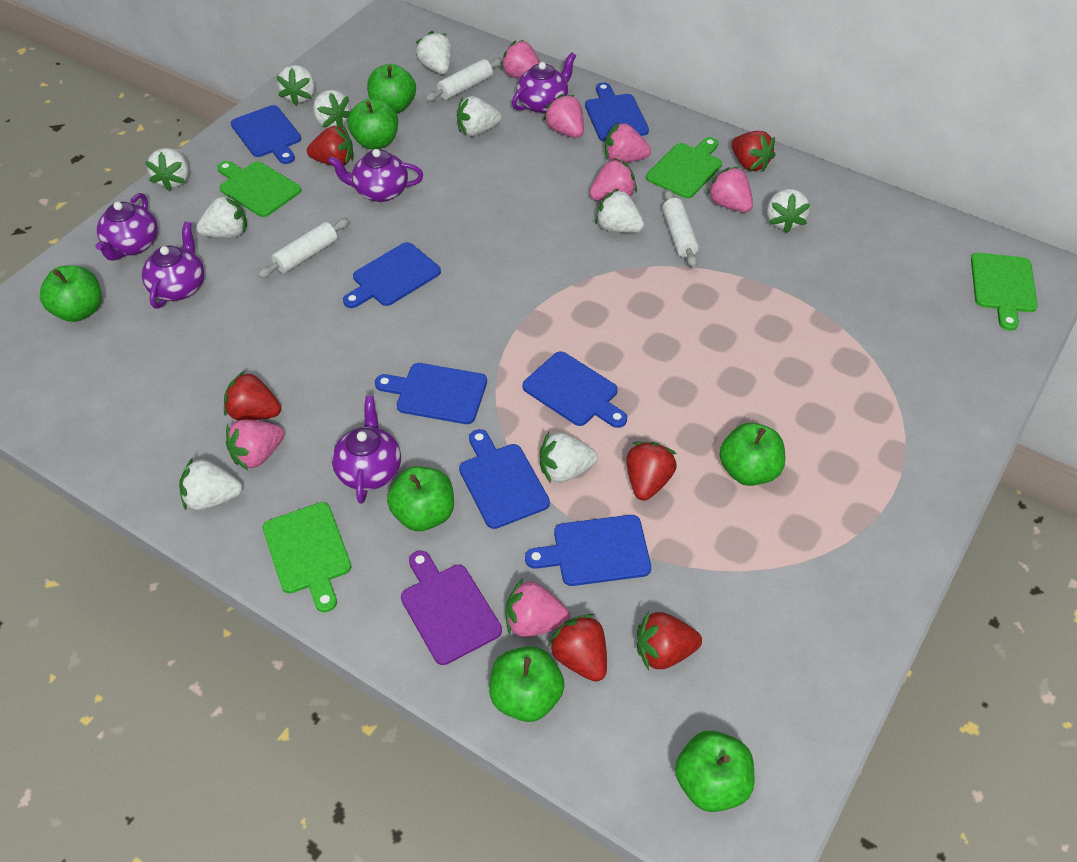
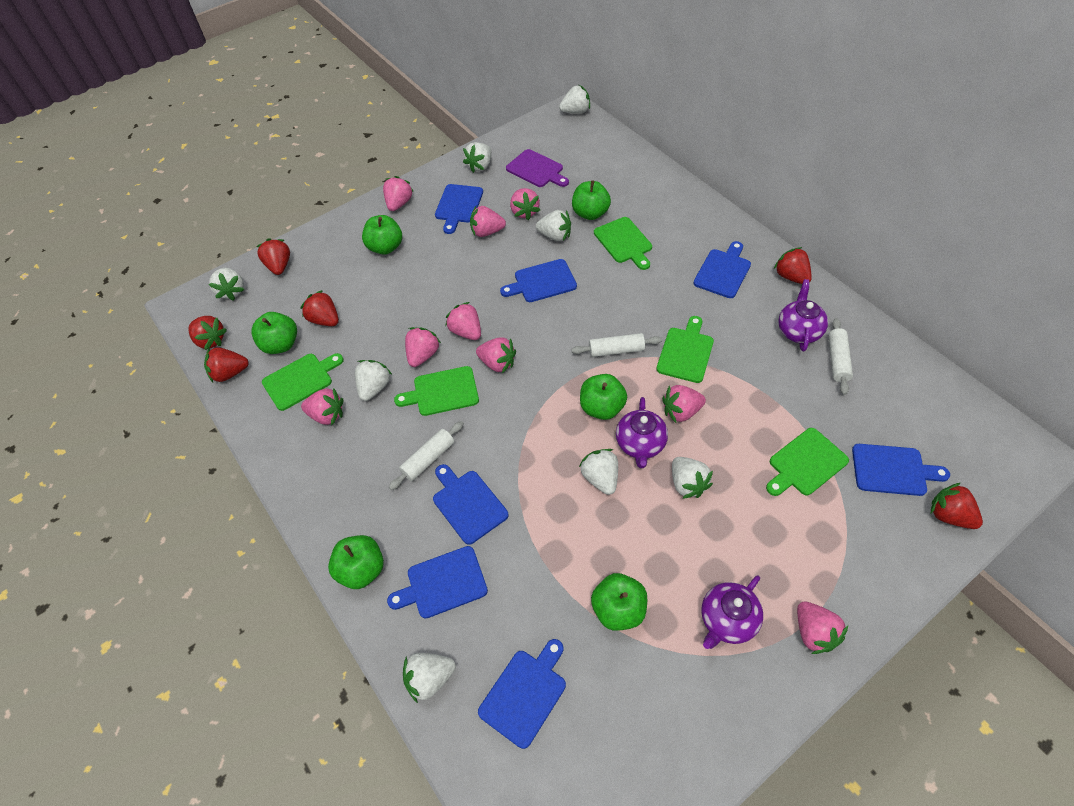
green apple: [40,265,102,322] [348,98,398,149] [367,64,416,113] [387,466,454,531] [489,646,564,722] [675,731,754,812] [719,423,785,486] = 7 -> [251,312,297,354] [328,535,384,589] [362,215,402,255] [572,180,611,220] [580,374,627,420] [591,573,647,631] = 6
green cutting board: [217,161,301,217] [263,502,351,613] [646,137,722,198] [971,253,1038,331] = 4 -> [262,353,344,411] [394,366,479,416] [594,217,652,270] [656,316,714,383] [766,428,849,496] = 5
pink strawberry: [226,419,284,470] [501,40,540,78] [506,579,570,637] [543,94,584,138] [589,158,637,201] [605,122,651,163] [706,167,753,212] = 7 -> [301,388,343,426] [383,176,414,211] [405,327,441,367] [445,302,481,340] [470,206,506,237] [476,337,516,373] [510,188,540,220] [662,385,706,423] [797,601,848,654] = 9
purple teapot: [95,193,158,261] [142,222,204,309] [328,149,423,202] [332,396,401,504] [512,52,576,113] = 5 -> [616,397,668,468] [701,575,763,649] [778,279,828,351] = 3
white strawberry: [145,148,189,191] [179,458,242,511] [196,194,247,238] [276,65,315,106] [313,90,351,128] [416,31,452,74] [457,96,502,136] [540,432,598,484] [595,189,644,233] [767,188,810,233] = 10 -> [209,268,245,301] [355,360,392,401] [403,653,456,703] [463,142,492,173] [536,210,571,241] [559,85,590,114] [579,449,618,495] [672,457,713,499] = 8

